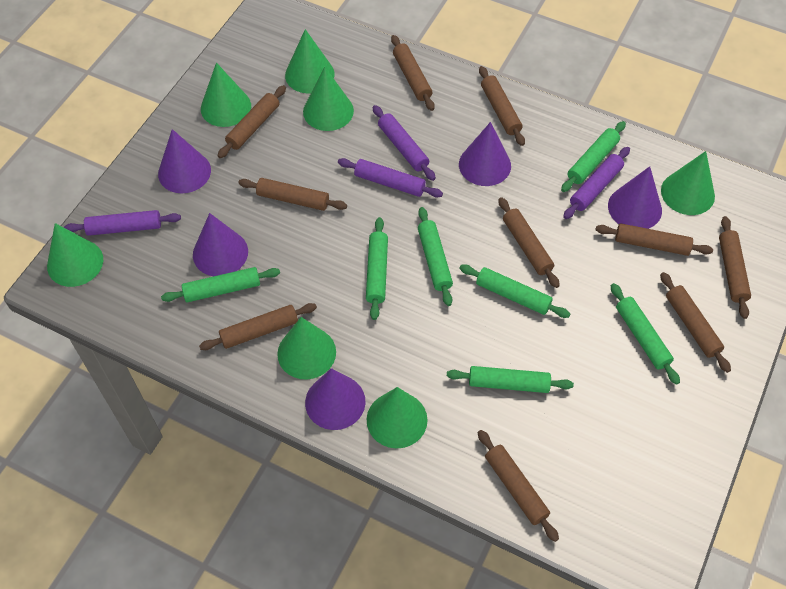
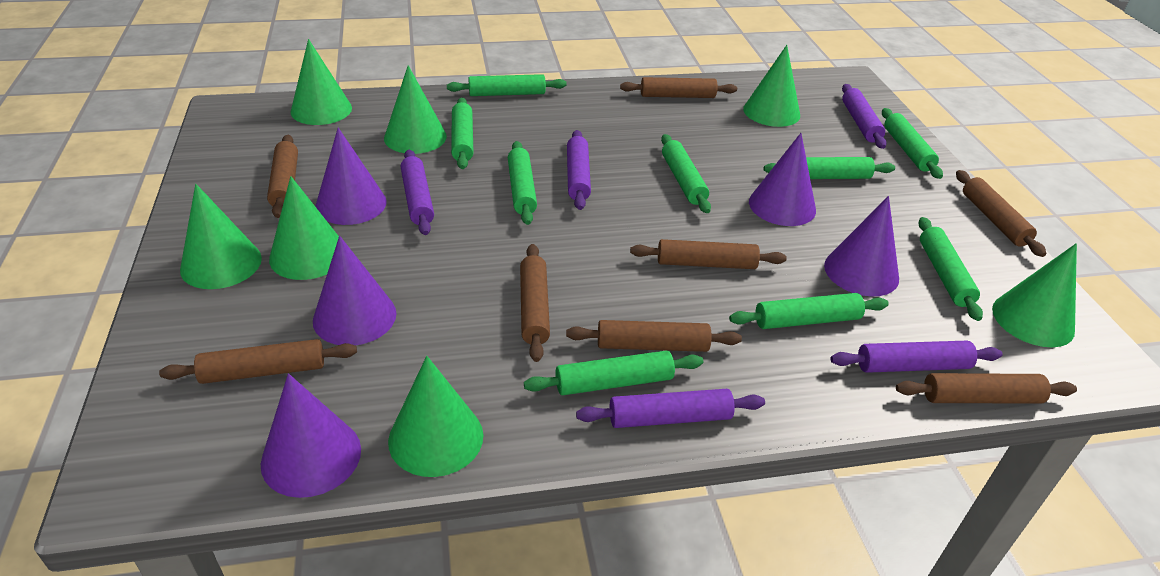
brown rolling pin: [199,303,317,350] [218,85,286,158] [238,178,347,211] [391,35,435,111] [478,430,559,542] [479,66,525,146] [498,197,560,288] [596,223,713,256] [660,272,731,373] [719,216,751,319] = 10 -> [159,339,357,384] [267,135,298,218] [520,244,550,362] [566,320,742,352] [620,77,737,98] [630,239,787,269] [896,373,1077,404] [956,170,1046,257] = 8
green rolling pin: [161,267,280,302] [366,217,388,320] [418,207,453,306] [447,366,574,393] [459,264,570,318] [561,121,626,192] [611,283,680,385] = 7 -> [447,74,567,96] [451,98,473,169] [508,141,537,225] [524,351,703,395] [661,134,711,213] [729,293,889,329] [764,157,895,179] [882,108,943,179] [918,217,983,321] = 9
purple rolling pin: [64,210,181,236] [338,158,443,198] [372,105,436,181] [563,147,630,219] = 4 -> [401,150,434,235] [567,130,591,210] [576,389,765,428] [831,341,1002,373] [842,84,887,149] = 5

